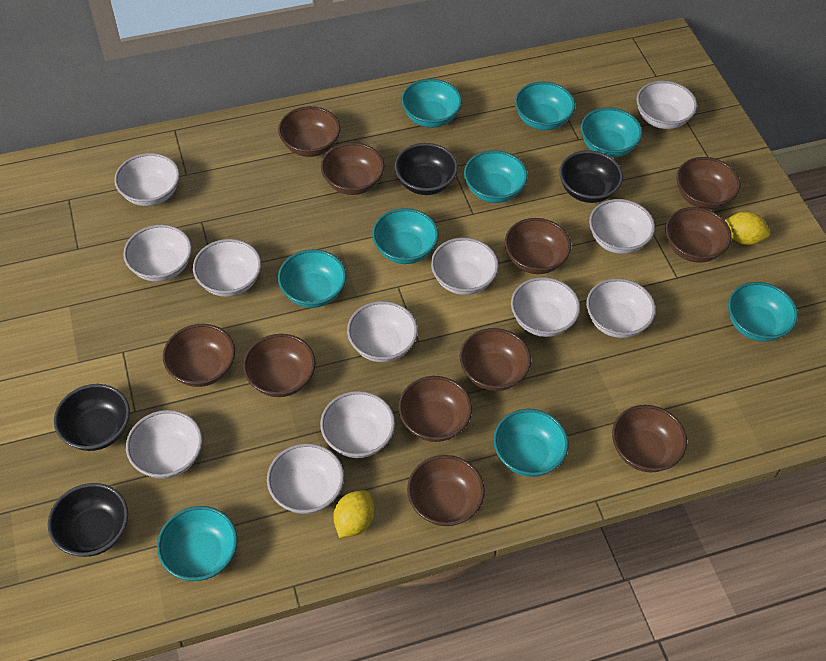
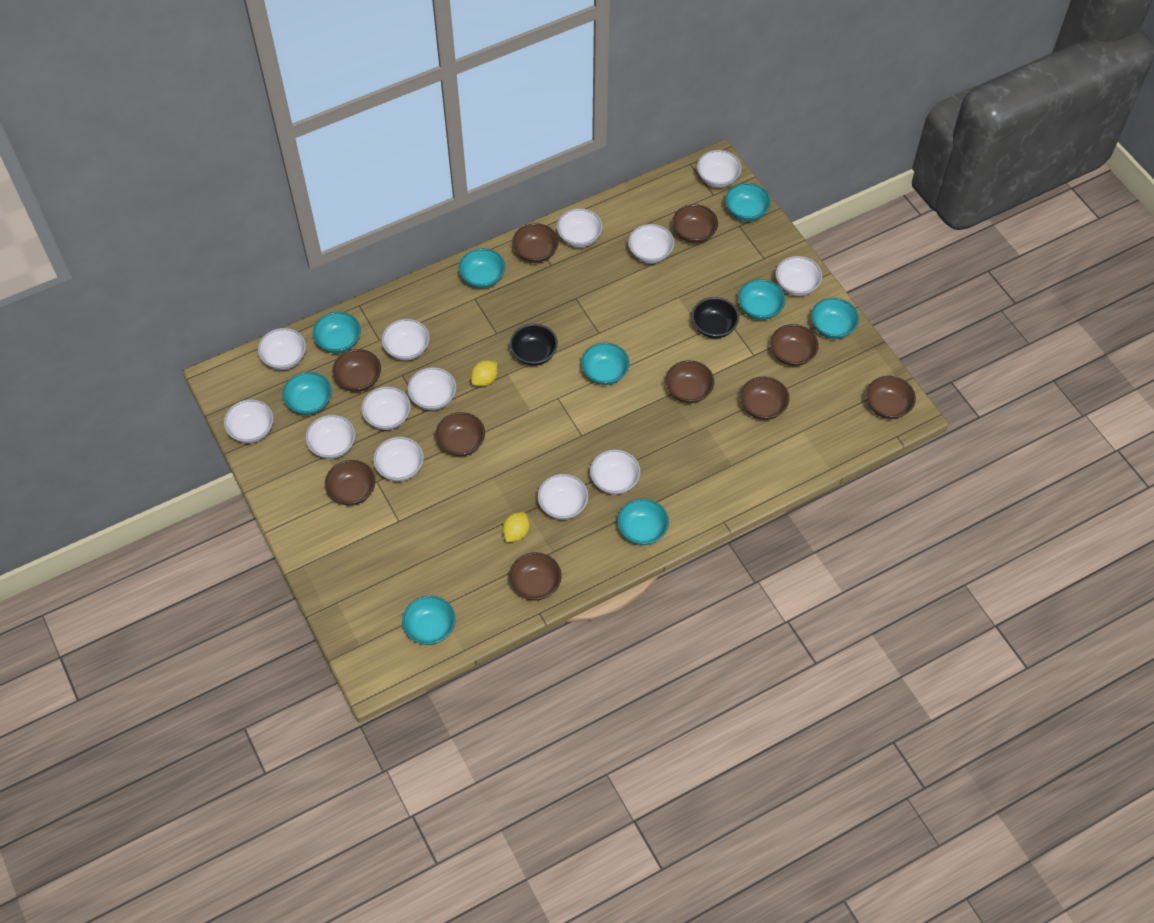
black bowl: [48,483,128,557] [54,384,130,451] [394,143,458,195] [559,150,623,203] = 4 -> [510,324,558,366] [692,297,739,338] = 2
brown bowl: [163,324,235,387] [243,334,316,397] [278,106,341,157] [321,143,385,195] [398,376,472,442] [407,455,485,526] [460,328,531,391] [505,218,571,274] [612,405,687,472] [665,207,732,263] [676,157,740,210] = 11 -> [325,460,376,506] [332,349,381,392] [435,412,485,456] [509,552,562,601] [512,223,559,263] [665,360,714,403] [672,204,718,243] [740,377,789,420] [770,324,819,366] [866,376,916,419] = 10
white bowl: [114,153,180,206] [123,225,192,282] [126,410,202,479] [193,239,261,297] [267,443,344,514] [320,391,395,458] [347,301,418,362] [431,237,499,295] [511,277,580,337] [586,278,656,338] [589,199,655,254] [636,81,697,129] = 12 -> [224,399,274,443] [258,328,306,370] [305,415,355,459] [361,386,411,430] [373,437,424,482] [381,319,430,361] [407,367,456,410] [537,474,588,520] [557,208,603,247] [590,449,641,495] [628,224,674,263] [697,150,742,188] [775,256,822,296] = 13

